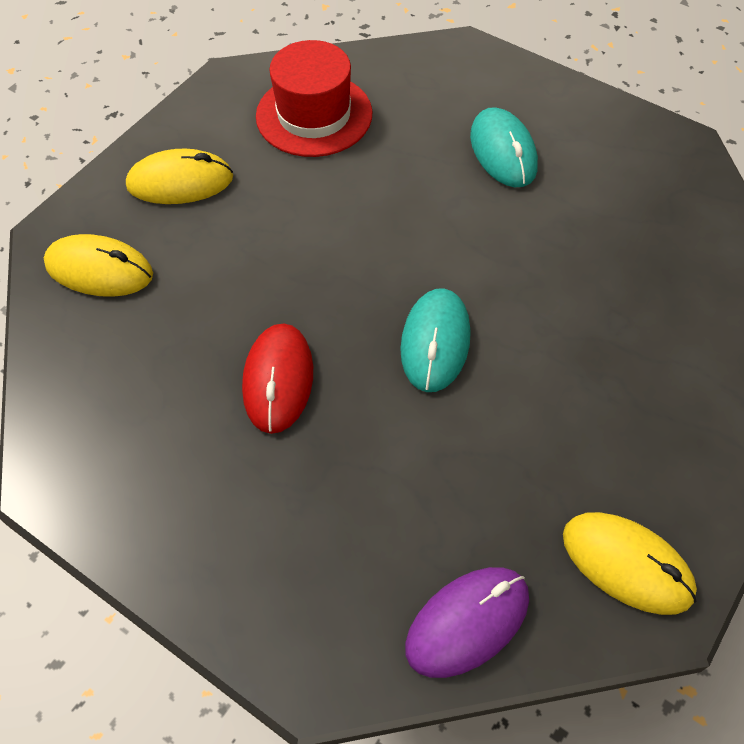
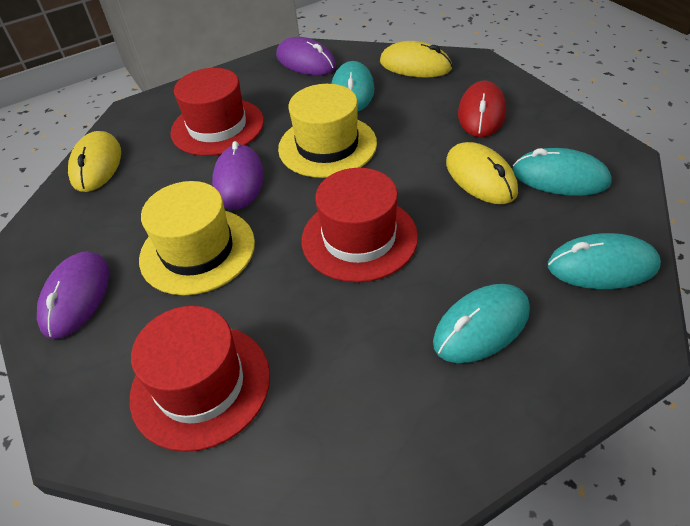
purple mouse: [405,567,529,678] = 1 -> [37,251,109,339] [212,141,264,210] [276,37,336,75] = 3
red hat: [256,40,372,157] = 1 -> [130,306,270,452] [170,68,264,156] [302,168,418,282] = 3
turquoise mouse: [400,288,471,392] [470,107,538,187] = 2 -> [331,61,374,111] [433,284,530,363] [513,148,612,196] [548,233,661,289] = 4
yellow hat: none = 0 -> [139,181,255,295] [278,84,377,178] = 2

